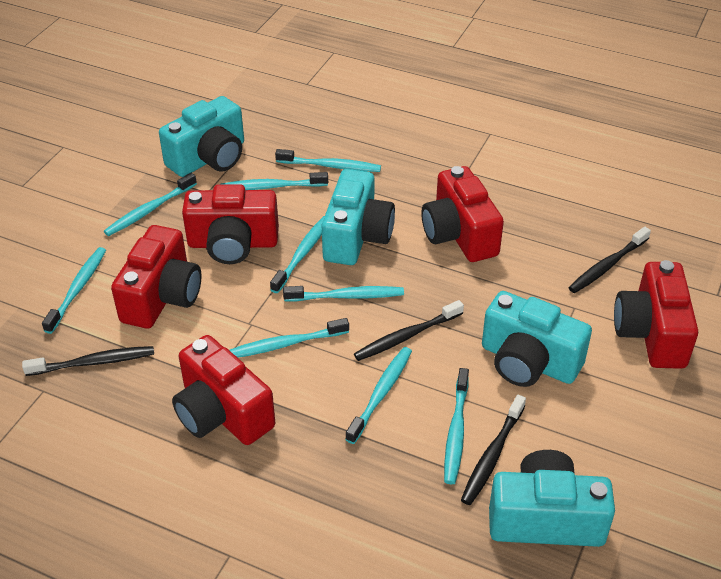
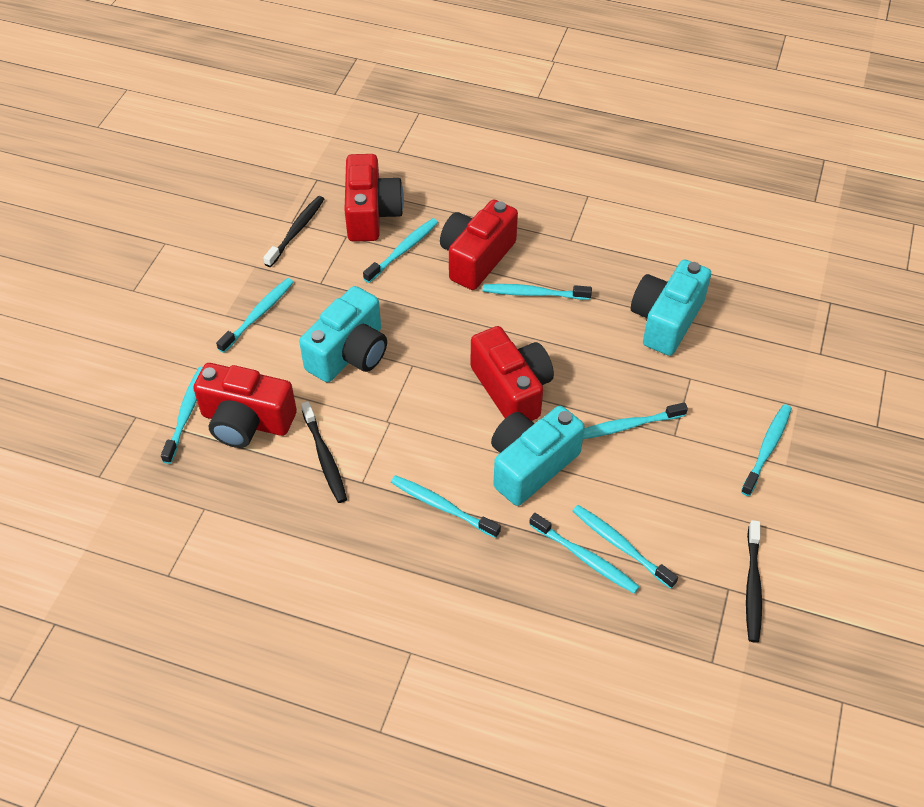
black toothbrush: [22,346,154,376] [354,300,464,361] [461,395,526,505] [568,227,651,293] = 4 -> [263,196,324,267] [301,401,347,503] [746,520,762,643] = 3
red camera: [111,225,202,329] [172,335,275,445] [182,184,279,264] [421,166,504,262] [614,260,698,369] = 5 -> [193,363,297,448] [344,154,404,242] [440,199,518,290] [471,326,554,421] = 4
turquoise camera: [159,96,244,177] [322,169,395,265] [482,291,592,387] [489,450,615,547] = 4 -> [299,286,387,382] [491,406,585,506] [631,259,711,356] = 3

